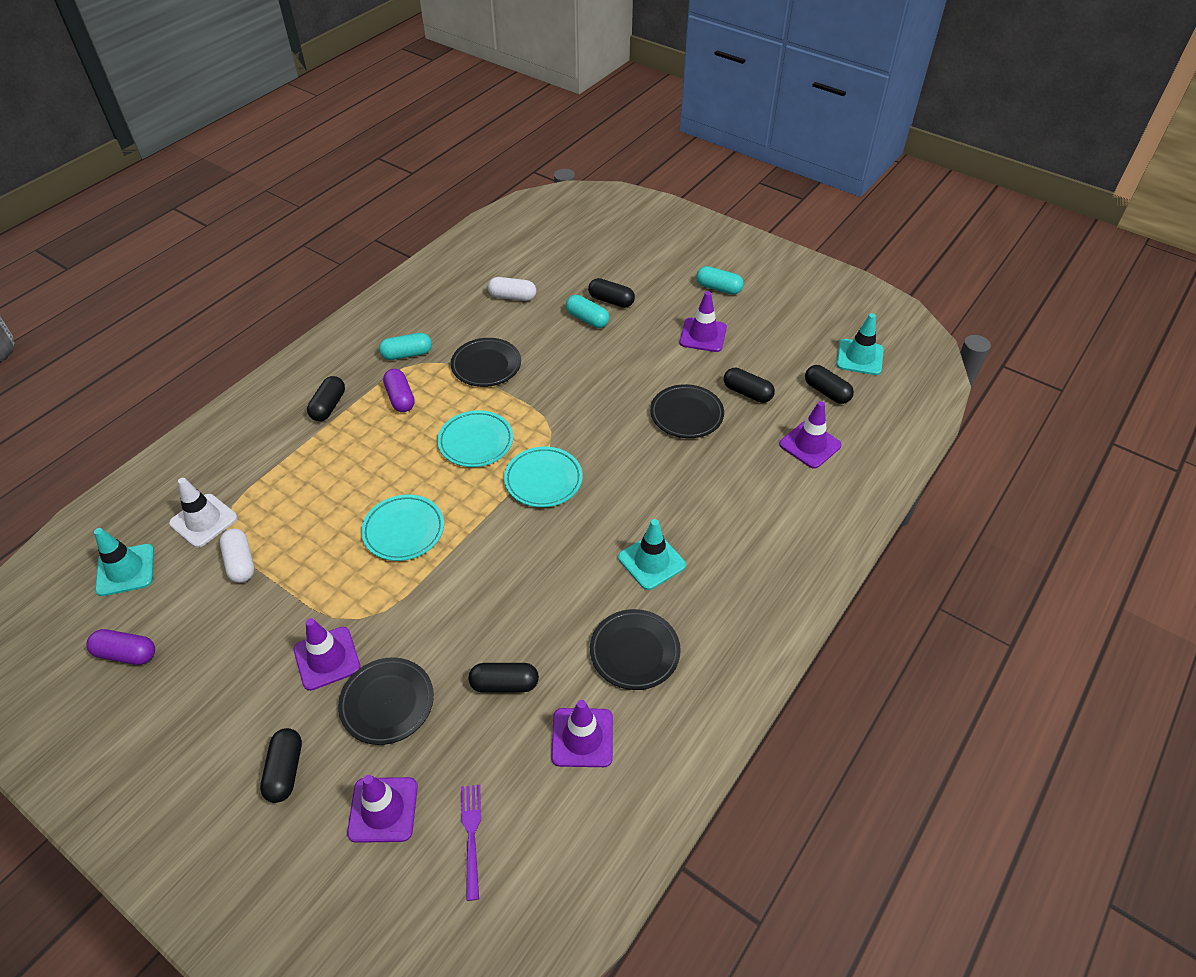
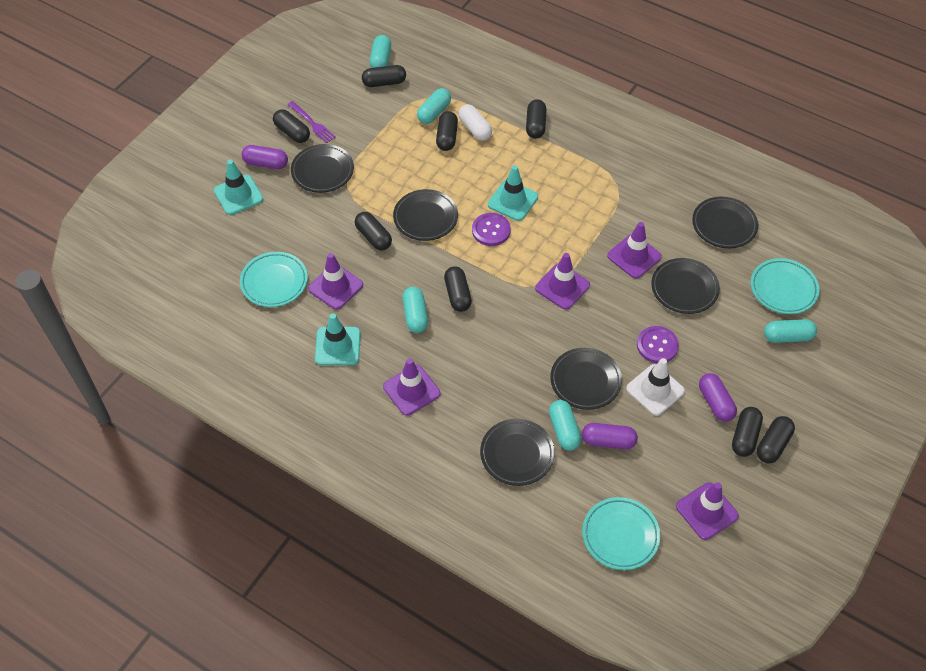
black capsule: [260,728,302,803] [307,376,345,421] [468,663,539,693] [588,278,635,308] [724,368,775,403] [805,365,854,404] = 6 -> [273,109,310,143] [355,212,392,250] [362,65,406,87] [436,111,458,151] [444,266,472,312] [526,99,546,139] [732,407,763,457] [757,416,795,463] = 8
black plate: [338,657,434,745] [451,338,521,387] [590,609,681,690] [650,384,724,438] = 4 -> [291,144,354,193] [393,189,458,241] [480,419,555,486] [550,348,622,410] [651,258,720,314] [692,197,758,248] = 6
purple button: none = 0 -> [472,213,511,246] [637,326,679,363] = 2
purple capsule: [86,629,155,665] [383,369,415,412] = 2 -> [242,145,288,169] [582,423,638,449] [699,373,737,422] = 3
turquoise capsule: [379,333,432,360] [566,295,609,328] [696,266,744,295] = 3 -> [370,35,391,68] [402,287,428,333] [417,88,451,124] [549,400,582,451] [764,319,817,343] = 5
white capsule: [220,529,254,583] [488,277,536,301] = 2 -> [458,104,492,141] = 1

